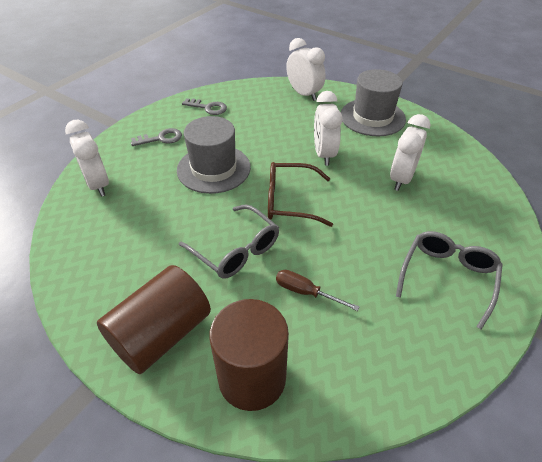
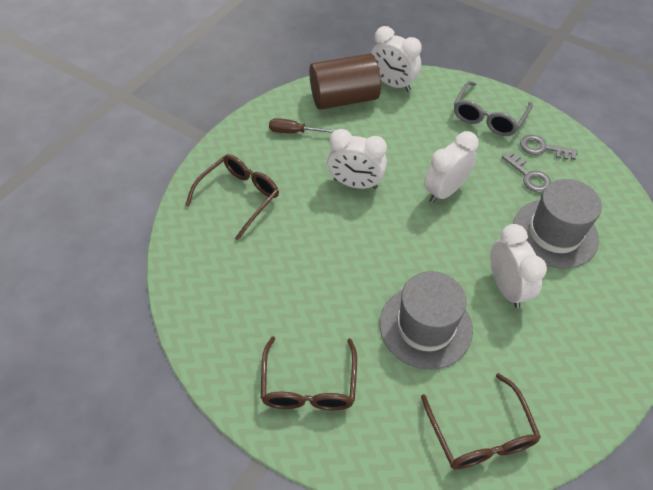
brown cylinder: [97,265,211,374] [209,299,289,411] = 2 -> [309,53,381,110] = 1
brown glasses: [268,162,333,227] = 1 -> [185,154,279,240] [261,336,357,410] [421,373,541,469] = 3
grey glasses: [179,204,279,279] [396,231,503,330] = 2 -> [454,81,533,136] = 1

